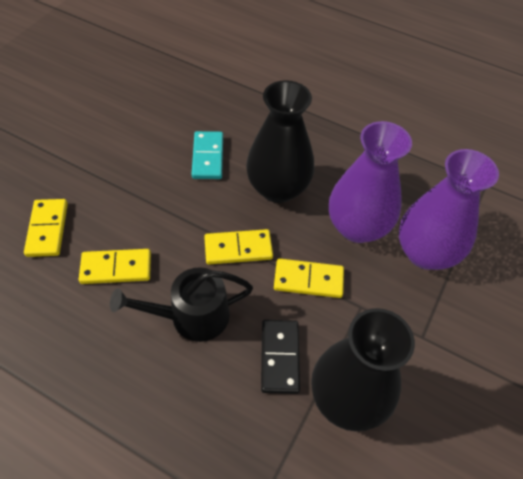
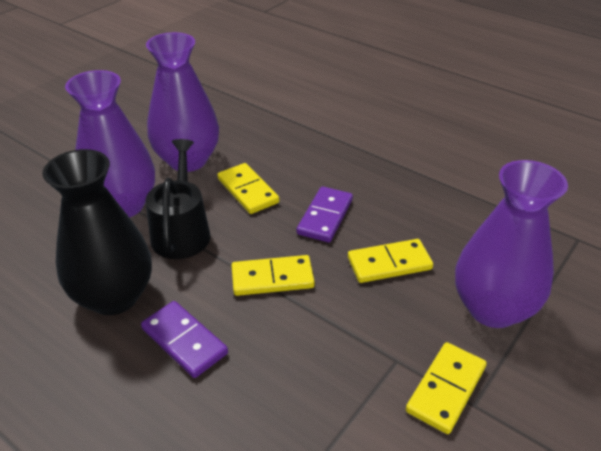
black domino: [261,320,300,394] = 1 -> none = 0
black vase: [246,80,314,203] [311,308,415,432] = 2 -> [42,149,152,315] = 1
purple domino: none = 0 -> [141,301,228,378] [297,186,353,242] = 2
purple vase: [329,121,412,243] [399,149,499,270] = 2 -> [65,70,155,218] [146,32,219,172] [455,160,568,328] = 3
turquoise domino: [192,131,223,179] = 1 -> none = 0

